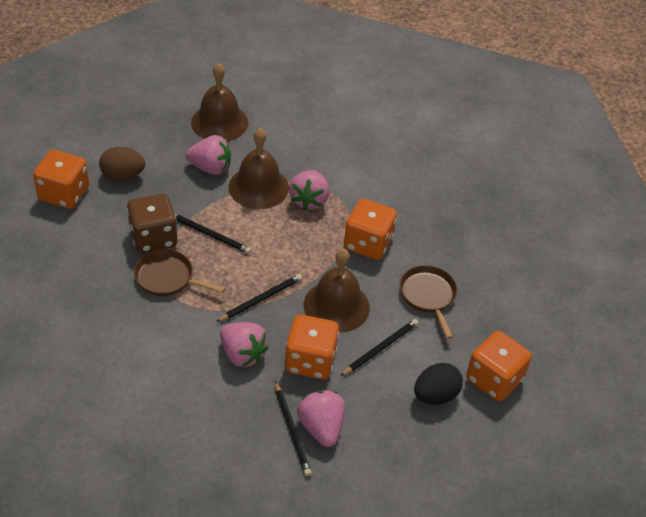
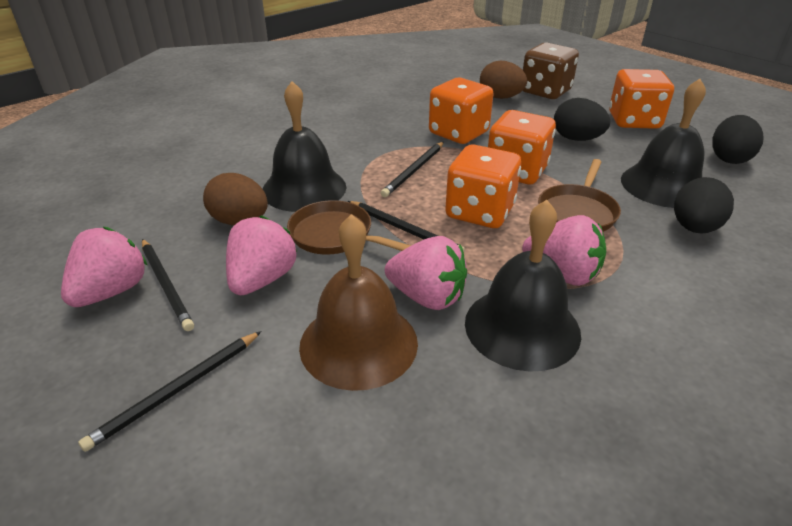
black bell: none = 0 -> [263,81,346,212] [465,200,581,372] [621,79,706,208] = 3
black egg: [414,363,463,405] = 1 -> [554,98,611,141] [674,177,734,234] [712,115,764,164] = 3
brown bell: [191,63,248,141] [229,128,289,209] [304,248,370,333] = 3 -> [299,214,418,391] = 1
brown egg: [99,147,145,181] = 1 -> [203,173,268,226] [480,61,527,99] = 2

